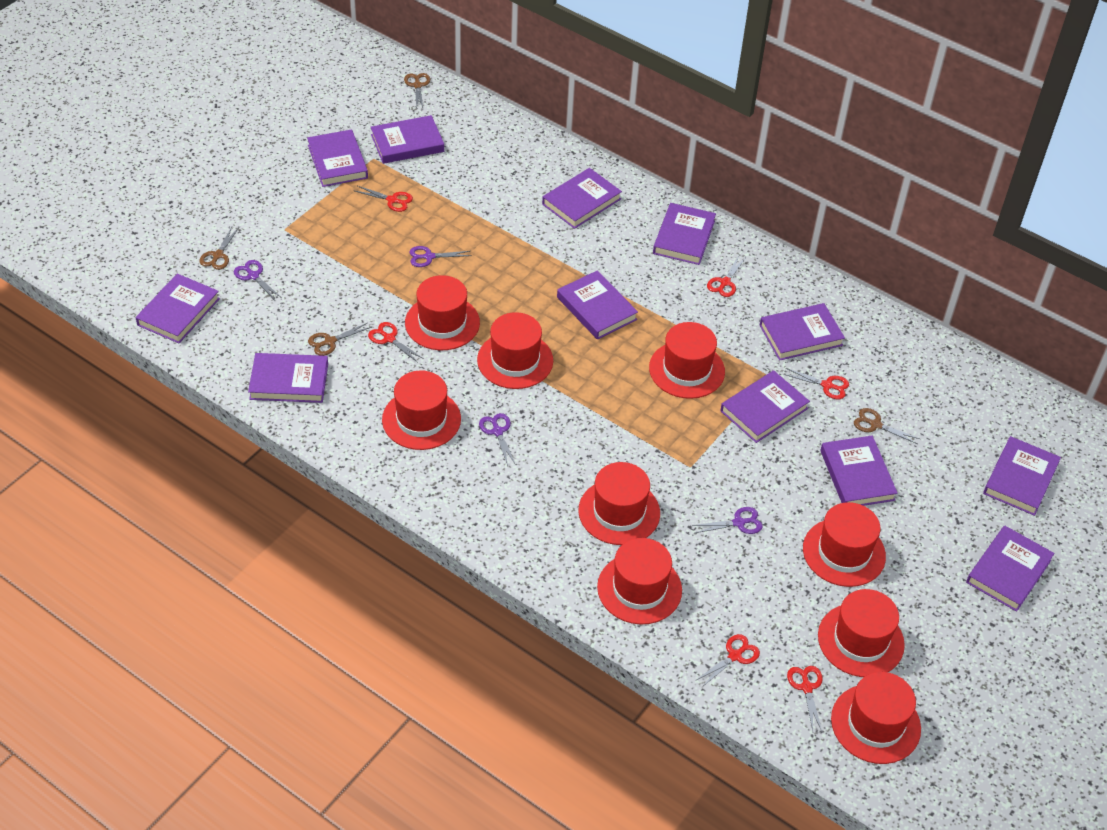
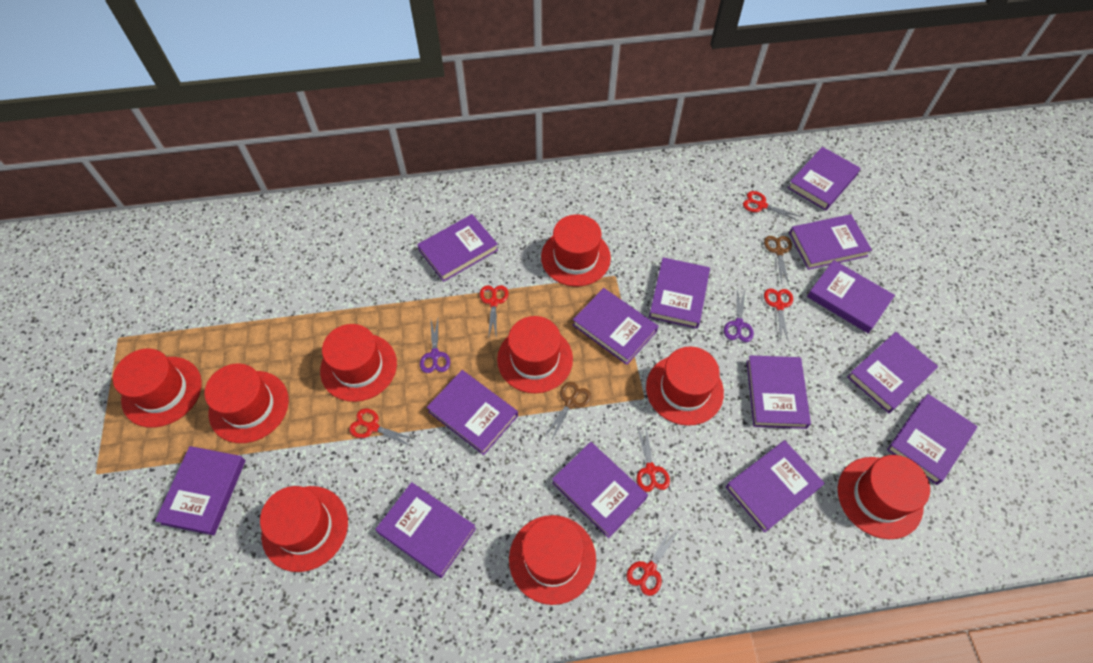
brown scissors: [200,227,238,270] [308,323,372,356] [404,73,430,109] [854,408,920,444] = 4 -> [545,382,591,441] [764,236,792,285] = 2
purple book: [136,274,220,343] [248,353,328,403] [307,129,368,187] [371,115,444,164] [542,168,622,229] [557,270,638,340] [653,203,716,265] [720,370,810,443] [760,303,845,361] [820,436,898,506] [966,525,1055,612] [983,436,1061,516] = 12 -> [155,446,246,535] [375,482,476,578] [417,214,498,282] [427,370,518,455] [552,442,648,538] [573,288,658,365] [649,257,710,329] [726,440,825,533] [747,355,811,429] [788,147,861,211] [789,214,872,270] [807,260,895,333] [847,332,938,413] [887,394,977,485] = 14
purple scissors: [234,260,282,300] [409,246,472,267] [479,413,516,466] [692,507,763,534] = 4 -> [420,319,450,373] [724,288,754,342] = 2

